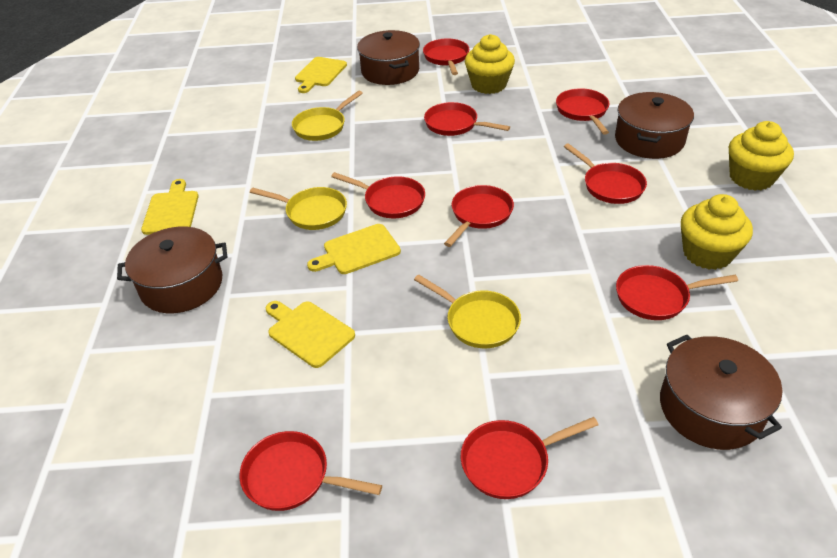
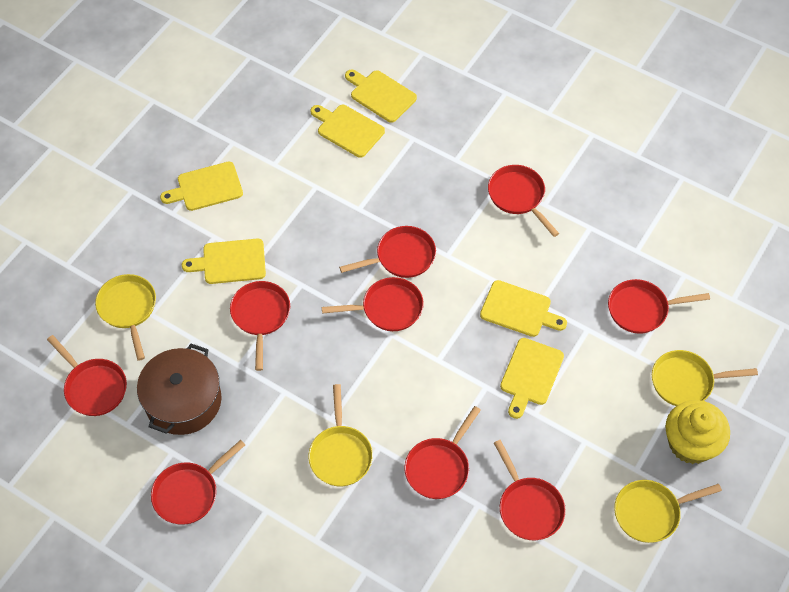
brown pot: [117,227,228,313] [357,30,420,85] [615,92,694,159] [660,335,782,450] = 4 -> [137,344,221,435] = 1
yellow cupcake: [465,34,515,94] [681,194,753,270] [729,121,794,191] = 3 -> [665,400,730,464] = 1
yellow cutting board: [141,179,199,235] [266,301,355,368] [295,57,347,93] [307,224,401,274] = 4 -> [160,162,243,211] [182,239,266,284] [311,105,385,158] [345,70,417,123] [480,280,567,337] [500,338,564,419] = 6
yellow pan: [250,187,347,230] [292,90,363,141] [414,275,521,348] = 3 -> [95,274,156,361] [308,384,373,486] [614,480,722,543] [652,350,758,406] = 4

